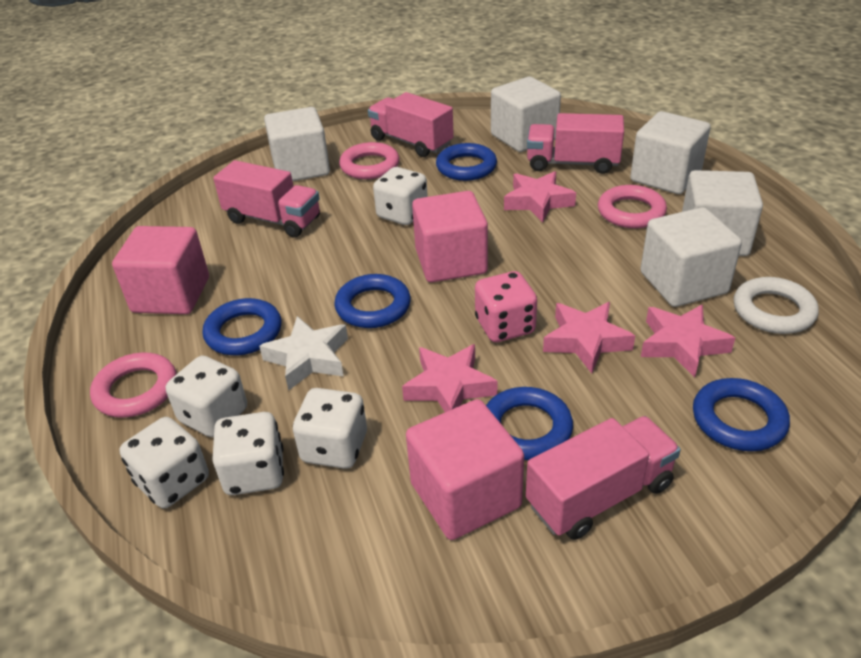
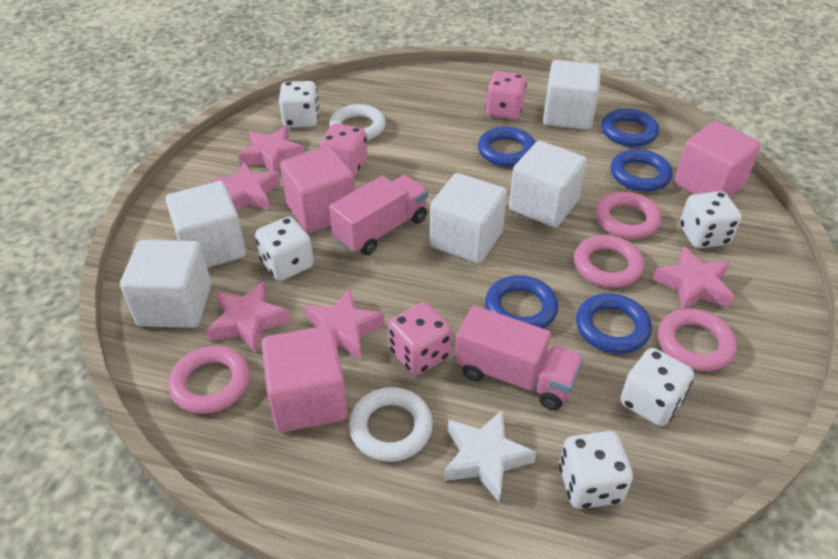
pink dice: [475,271,537,342] = 1 -> [320,123,367,176] [388,302,452,375] [485,71,527,119] = 3
pink ring: [90,353,176,418] [339,142,399,179] [598,185,667,228] = 3 -> [168,346,250,414] [574,235,644,288] [595,192,661,239] [658,309,737,371] = 4
pink star: [402,344,497,412] [504,171,576,222] [543,302,635,373] [641,304,735,378] = 4 -> [207,281,290,353] [210,162,281,211] [238,126,304,172] [305,288,385,360] [653,246,734,309] = 5
pink truck: [213,160,320,238] [368,92,454,157] [526,416,681,540] [527,113,624,174] = 4 -> [329,175,428,255] [455,305,583,410] = 2
white ring: [734,277,819,334] = 1 -> [329,104,386,141] [349,387,433,462] = 2

